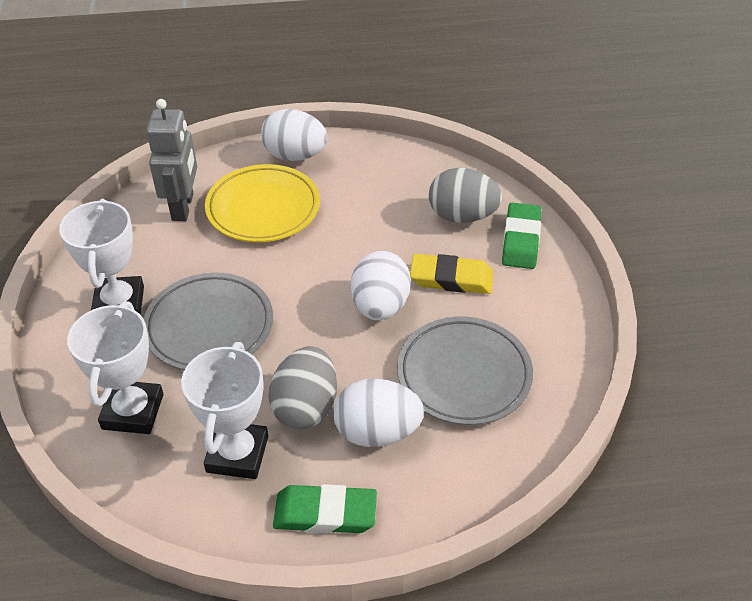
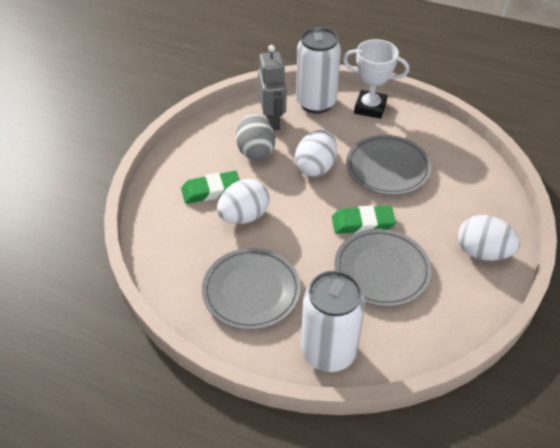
grey egg: [268,346,337,429] [429,168,502,223] = 2 -> [236,113,275,160] = 1
grey plate: [144,273,273,370] [397,317,533,425] = 2 -> [202,248,301,330] [334,229,432,307] [346,135,432,195] = 3
white can: none = 0 -> [296,27,341,114] [301,270,365,372] = 2
white trophy: [59,199,144,315] [67,301,164,434] [181,342,268,479] = 3 -> [343,39,409,119] = 1
yellow eraser: [410,254,493,294] = 1 -> none = 0
yellow plate: [205,164,320,242] = 1 -> none = 0

